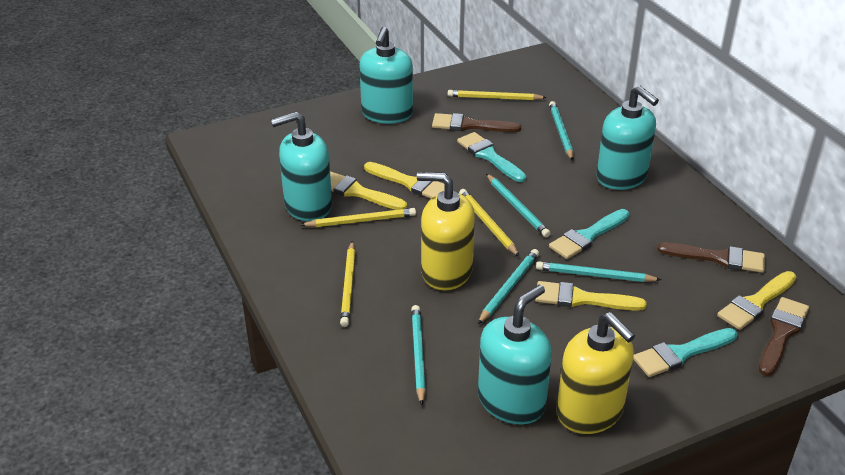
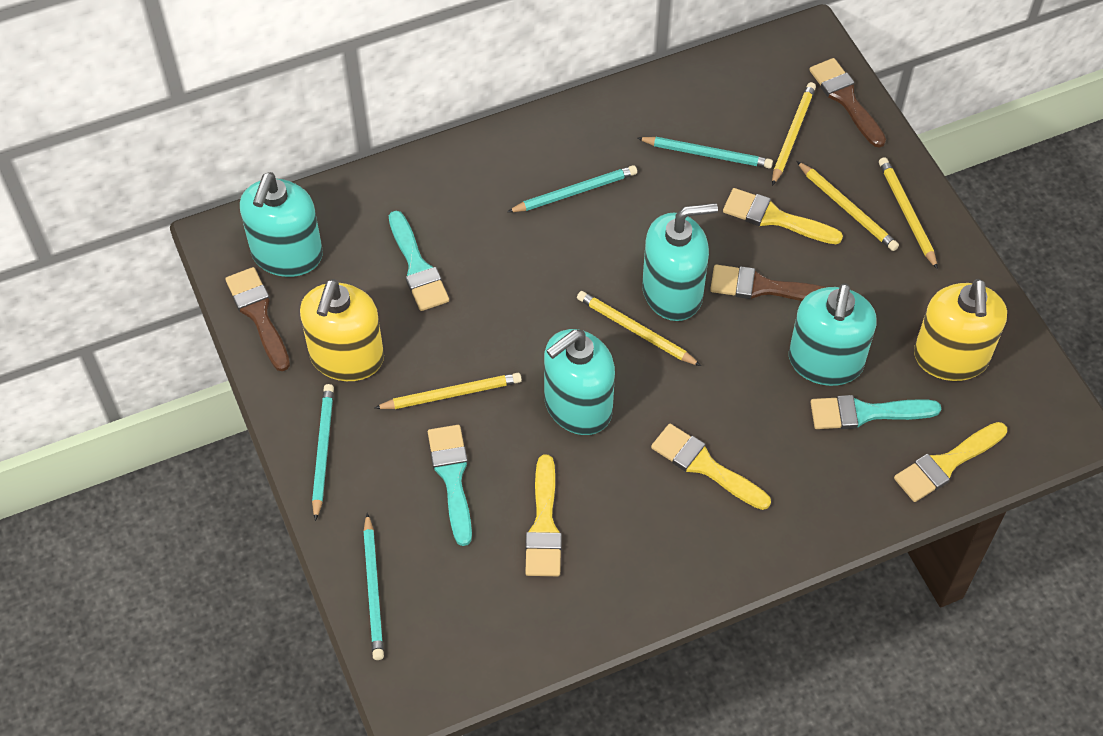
turquoise pencil: [411,305,426,405] [478,249,539,324] [486,174,551,237] [536,261,661,282] [549,101,574,161] = 5 -> [312,384,334,521] [363,513,384,660] [507,165,637,212] [637,137,773,168] = 4
yellow pencil: [301,208,416,227] [340,241,356,327] [448,90,547,100] [459,189,520,257] = 4 -> [375,373,522,409] [577,291,701,366] [772,82,816,186] [797,161,899,251] [879,157,938,270] = 5

